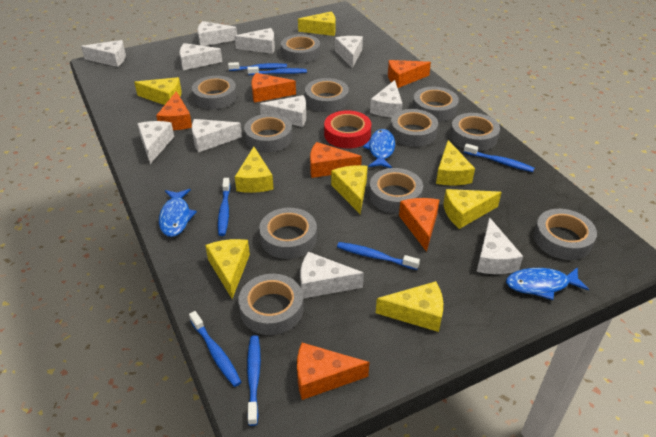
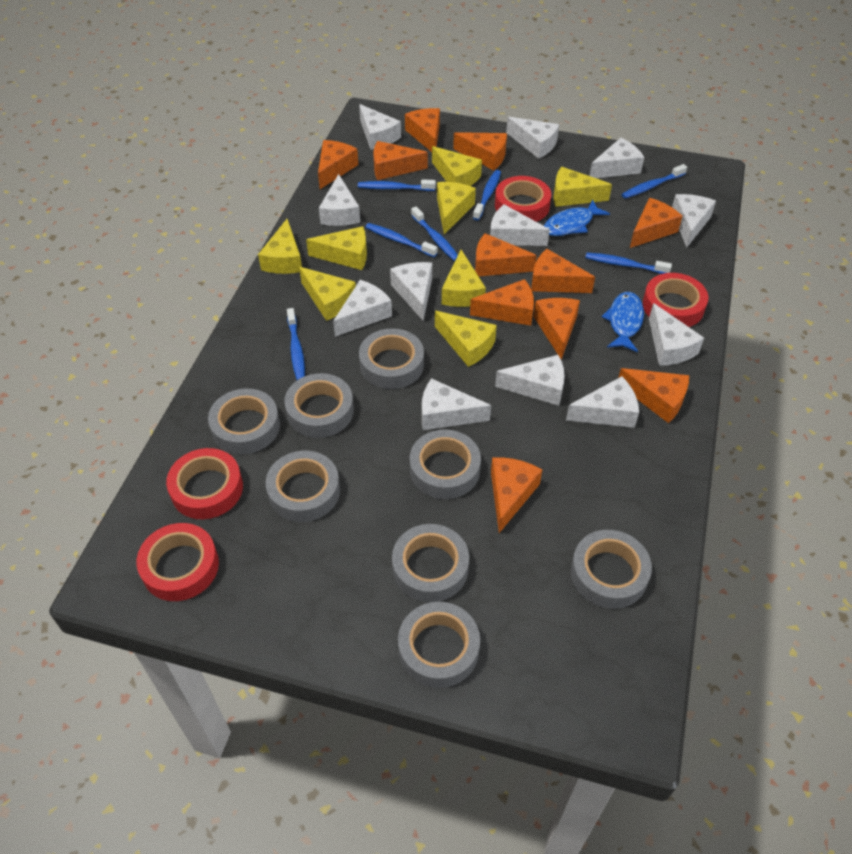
blue fish: [159,189,197,237] [363,129,395,168] [506,267,589,300] = 3 -> [544,199,610,236] [602,292,644,352] = 2
grey tape: [192,76,237,109] [238,274,304,335] [244,114,292,152] [259,208,317,259] [281,34,320,63] [305,78,349,112] [369,168,423,214] [390,109,438,147] [412,87,459,122] [450,113,500,151] [534,209,597,260] = 11 -> [208,388,280,454] [266,451,340,522] [284,373,354,438] [359,328,424,389] [392,524,469,602] [398,602,480,688] [410,429,481,499] [571,530,652,609] = 8
orange cheese: [156,91,192,130] [251,73,296,103] [297,343,369,400] [310,142,362,178] [388,60,431,88] [399,198,439,252] = 6 -> [318,140,358,189] [374,141,428,180] [405,108,440,152] [453,132,507,171] [470,279,534,326] [475,233,537,276] [491,457,542,533] [531,249,595,293] [533,298,580,359] [618,368,689,423] [630,198,683,248] = 11
red tape: [324,110,371,149] = 1 -> [137,523,219,601] [166,448,243,519] [495,176,551,222] [643,273,708,327] = 4
white cheese: [81,40,126,67] [137,121,174,164] [180,43,222,70] [192,119,242,153] [198,21,237,46] [235,28,275,54] [260,95,306,127] [300,252,364,299] [335,36,363,68] [370,80,402,117] [477,217,523,274] = 11 -> [319,174,360,226] [333,280,392,337] [359,104,401,150] [390,262,432,321] [422,378,491,430] [490,204,550,246] [495,355,565,406] [506,117,559,159] [566,376,639,428] [590,138,644,178] [649,303,704,366] [672,194,716,247] = 12

